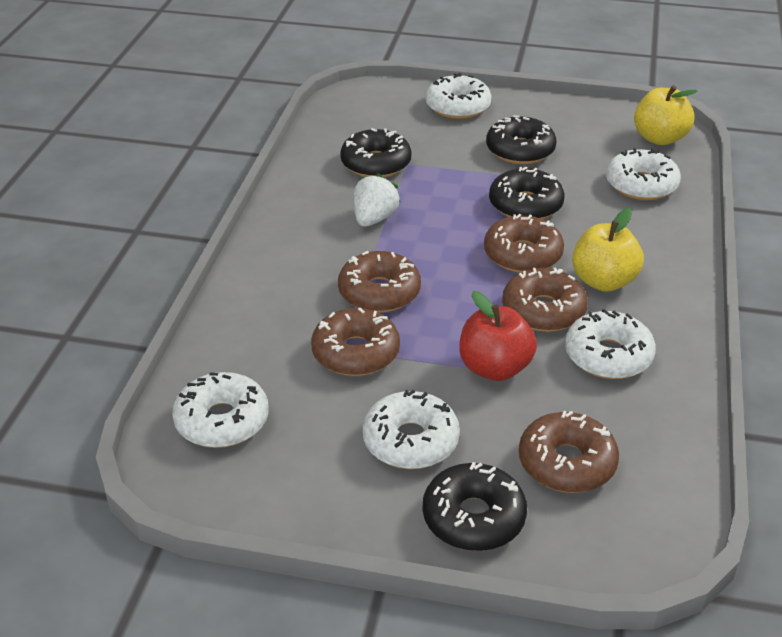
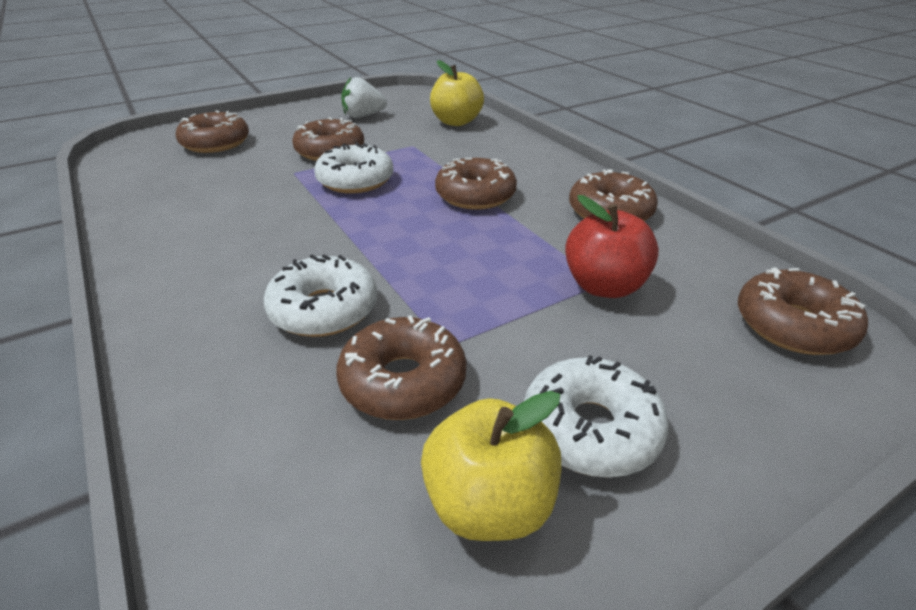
black donut: [340,128,412,178] [423,462,527,551] [486,115,557,164] [489,167,564,219] = 4 -> none = 0
brown donut: [311,308,400,376] [338,251,421,312] [484,214,564,273] [502,267,588,332] [519,411,619,493] = 5 -> [176,110,249,153] [292,117,364,161] [336,315,466,420] [435,158,517,210] [569,169,658,221] [738,267,868,355] = 6
white donut: [172,372,269,448] [363,390,460,469] [426,73,492,119] [565,309,656,379] [606,148,681,200] = 5 -> [264,254,377,337] [314,142,393,194] [524,355,669,478] = 3

